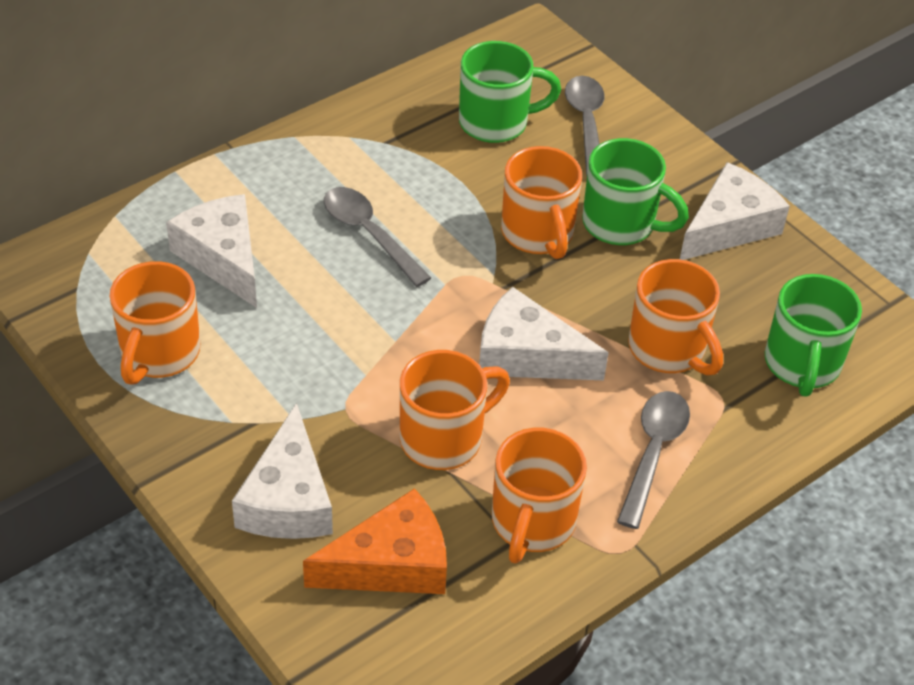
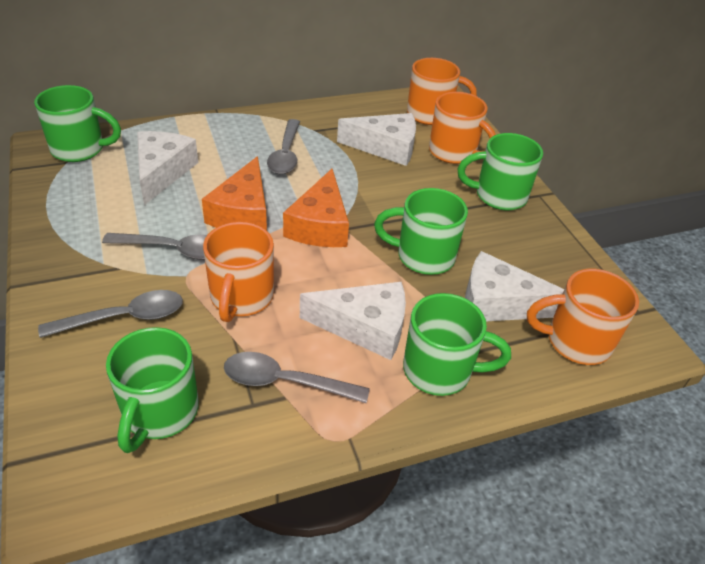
green mug: [459,41,561,143] [582,138,689,245] [765,274,862,397] = 3 -> [34,85,121,162] [106,327,199,453] [374,188,468,275] [403,293,511,396] [457,133,543,210] = 5
grey spoon: [324,187,431,287] [565,76,604,176] [617,391,690,529] = 3 -> [38,290,183,338] [102,233,207,260] [224,352,370,403] [267,119,300,174] = 4
orange cheese: [303,488,447,594] = 1 -> [202,156,267,230] [283,169,349,247] = 2
orange mug: [110,261,200,385] [400,350,510,470] [492,428,587,563] [501,146,582,259] [628,259,723,376] = 5 -> [203,222,274,322] [407,58,477,125] [429,92,496,164] [527,269,639,365] = 4

